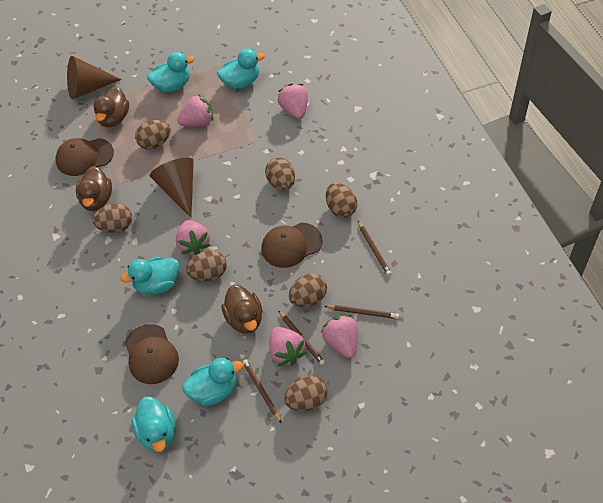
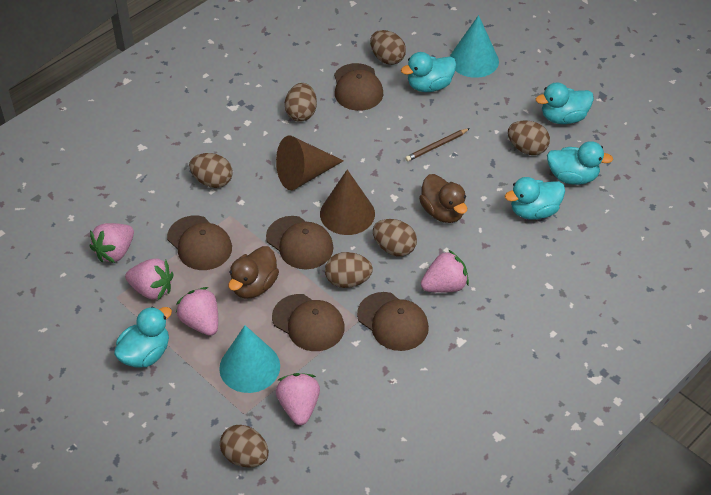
brown cap: [55,138,114,176] [125,324,179,384] [261,222,323,268] = 3 -> [167,216,232,270] [266,216,333,269] [272,294,345,351] [334,63,383,111] [357,292,429,351] = 5
brown duck: [76,166,112,211] [94,86,129,127] [221,285,262,334] = 3 -> [228,246,279,299] [419,174,467,223] = 2
brown pencil: [242,359,282,424] [278,310,325,365] [325,305,399,319] [358,221,392,276] = 4 -> [405,128,470,162] = 1
turquoise cone: none = 0 -> [219,325,280,393] [450,15,499,78] = 2

